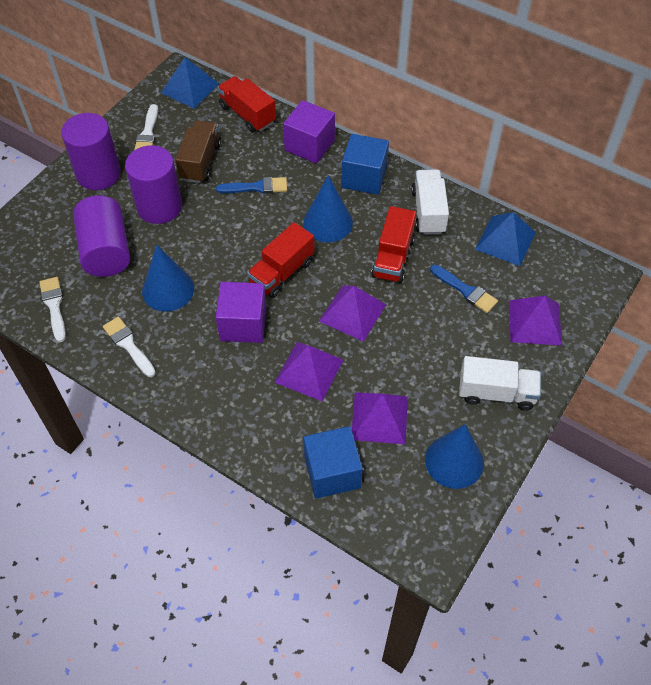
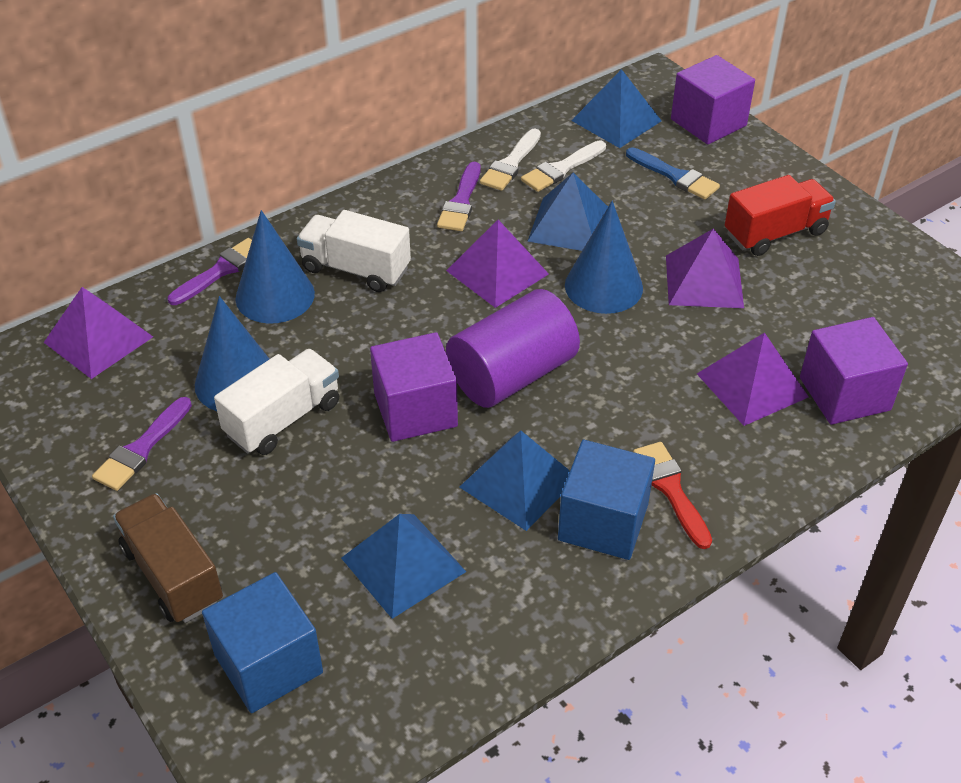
blue brush: [216,177,287,194] [430,265,498,313] = 2 -> [626,147,720,199] = 1
blue pyramid: [161,57,219,109] [475,212,536,266] = 2 -> [341,514,466,619] [459,431,570,531] [527,173,608,251] [571,69,662,148] = 4
purple brush: none = 0 -> [92,397,192,491] [168,238,252,305] [437,162,480,231] = 3
purple cube: [216,282,267,343] [283,100,335,164] = 2 -> [370,332,458,442] [671,55,755,144] [800,317,908,425] = 3
purple cylinder: [61,113,121,190] [73,195,130,277] [125,145,182,224] = 3 -> [446,289,580,408] = 1
red brush: none = 0 -> [633,442,712,549] = 1
red truck: [217,76,276,132] [247,222,315,298] [371,206,416,283] = 3 -> [725,175,836,256] = 1
white brush: [39,277,66,342] [103,317,156,377] [134,104,158,150] = 3 -> [480,129,541,191] [521,140,606,192] = 2

